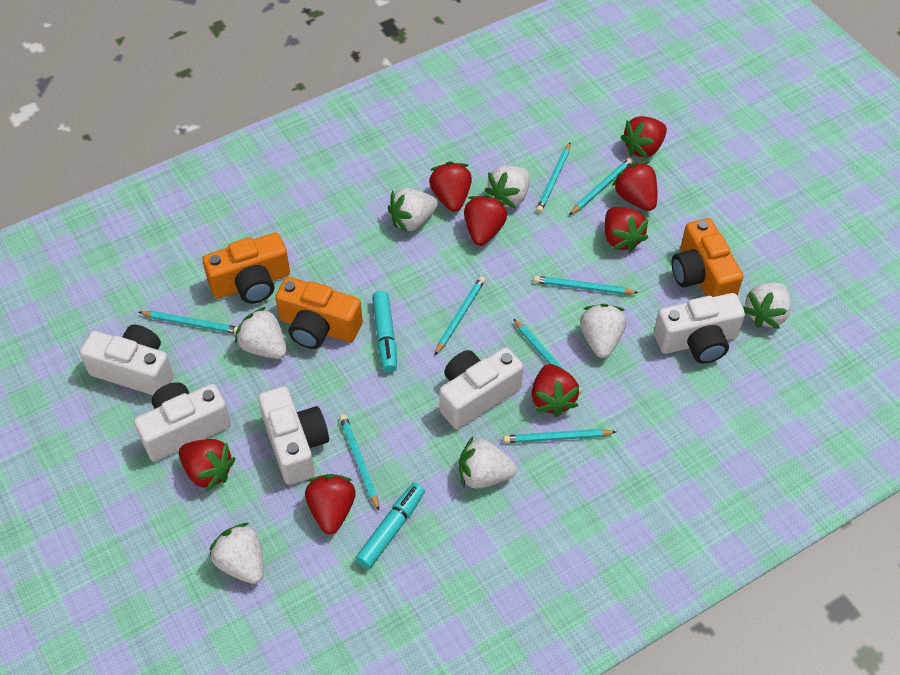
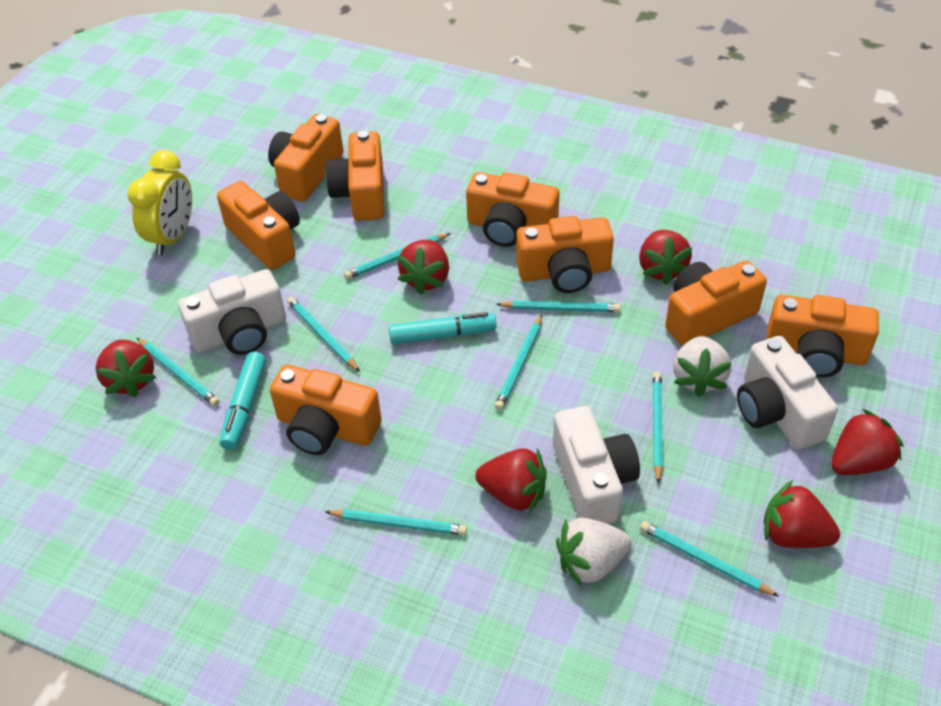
orange camera: [202,233,290,304] [275,277,363,349] [672,218,743,297] = 3 -> [217,181,300,270] [268,114,343,202] [270,365,382,455] [325,131,384,221] [466,172,559,247] [516,216,614,293] [665,260,767,346] [766,295,879,378] = 8
red strawberry: [179,439,236,492] [305,474,356,534] [429,161,472,212] [464,195,507,246] [531,364,579,417] [605,207,649,253] [612,162,657,211] [620,116,667,159] = 8 -> [95,339,156,397] [397,240,449,295] [475,448,547,513] [639,230,692,285] [764,480,840,548] [831,409,904,475] = 6
white camera: [80,325,174,395] [134,382,231,461] [258,386,329,485] [439,347,523,429] [654,293,745,364] = 5 -> [178,269,286,355] [553,406,640,524] [737,336,838,450] = 3
white strawberry: [209,523,264,584] [235,307,287,359] [388,188,438,233] [459,437,517,488] [485,166,530,208] [580,304,626,358] [743,283,791,329] = 7 -> [556,518,631,586] [673,336,731,397] = 2
yellow clock: none = 0 -> [127,150,192,255] = 1

